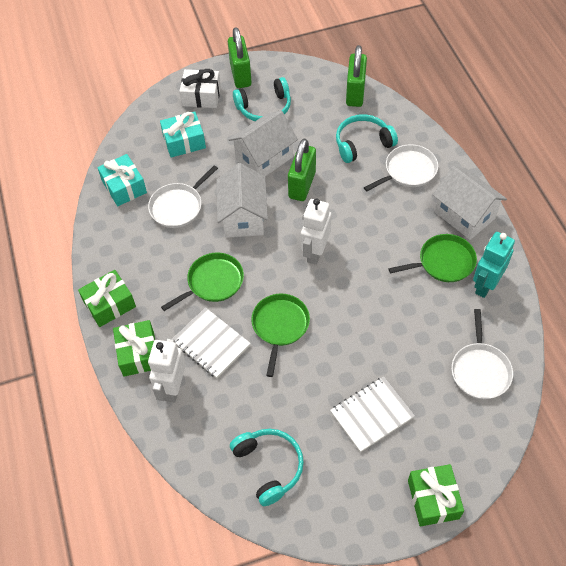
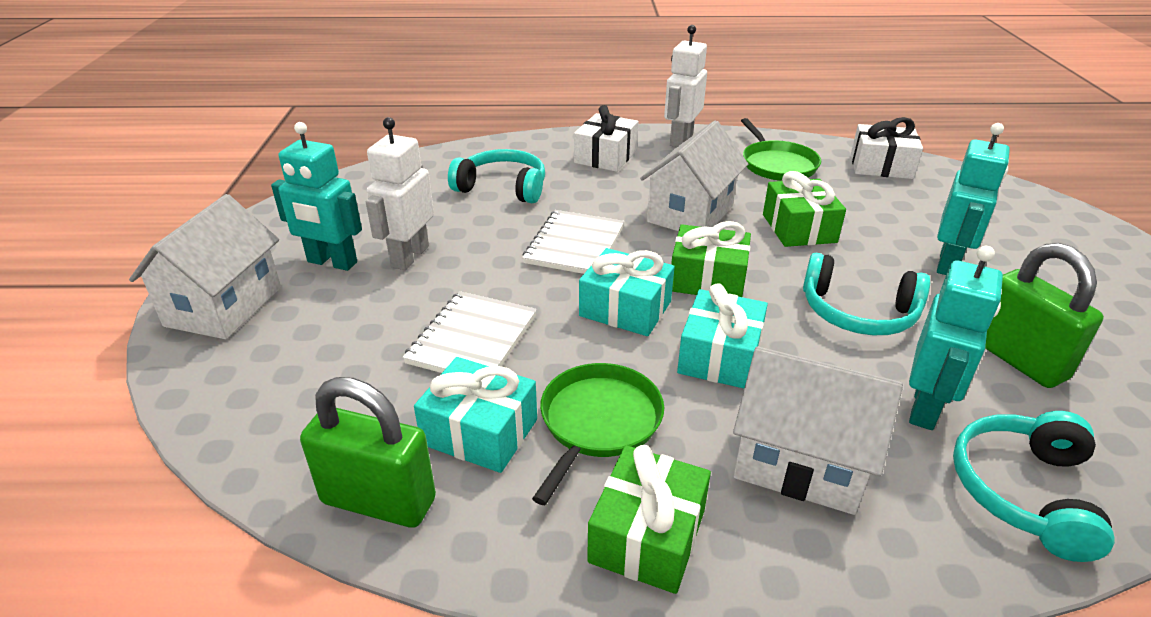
green padlock: [228,27,252,88] [288,139,316,201] [346,45,367,107] = 3 -> [300,377,436,528] [985,243,1104,388] = 2
green pan: [161,252,244,311] [251,294,310,377] [388,234,477,282] = 3 -> [532,363,664,505] [741,118,821,181] = 2
turquoise gift: [97,154,147,206] [160,111,206,158] = 2 -> [414,357,537,473] [579,248,675,336] [677,283,768,388] = 3
turquoise robot: [473,232,515,298] = 1 -> [271,122,362,271] [909,246,1003,430] [937,123,1010,275] = 3
white gift: [179,69,221,108] = 1 -> [574,105,638,172] [851,117,923,179] = 2
white pan: [148,165,218,228] [364,144,438,191] [451,309,513,399] = 3 -> none = 0

